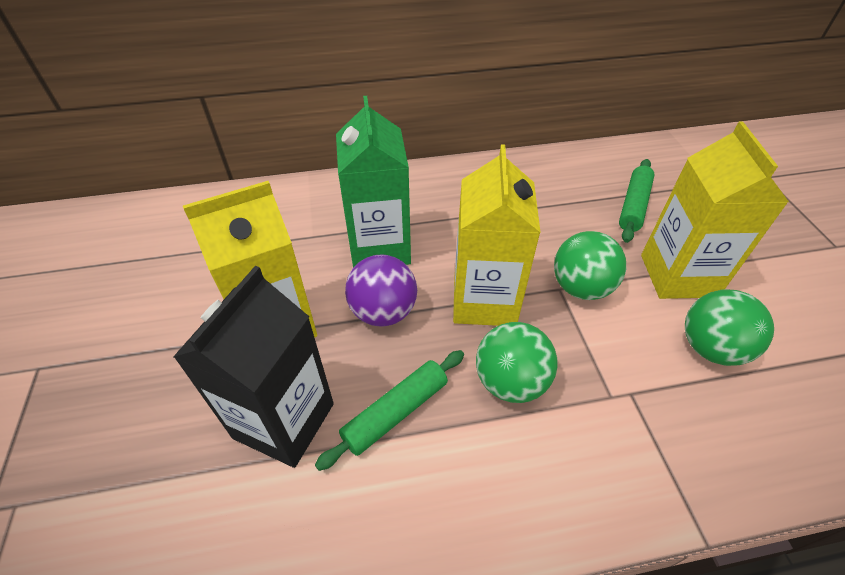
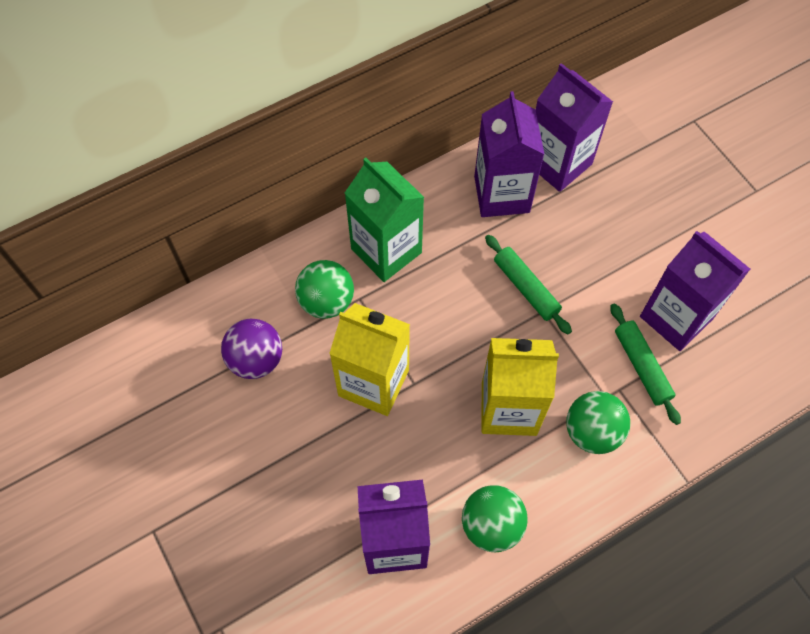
black carton: [173,266,334,468] = 1 -> none = 0
purple carton: none = 0 -> [358,480,430,574] [474,91,544,217] [536,63,613,192] [640,231,750,351] = 4
yellow carton: [183,181,317,338] [453,145,541,326] [641,121,789,299] = 3 -> [329,303,410,416] [481,338,559,436] = 2

